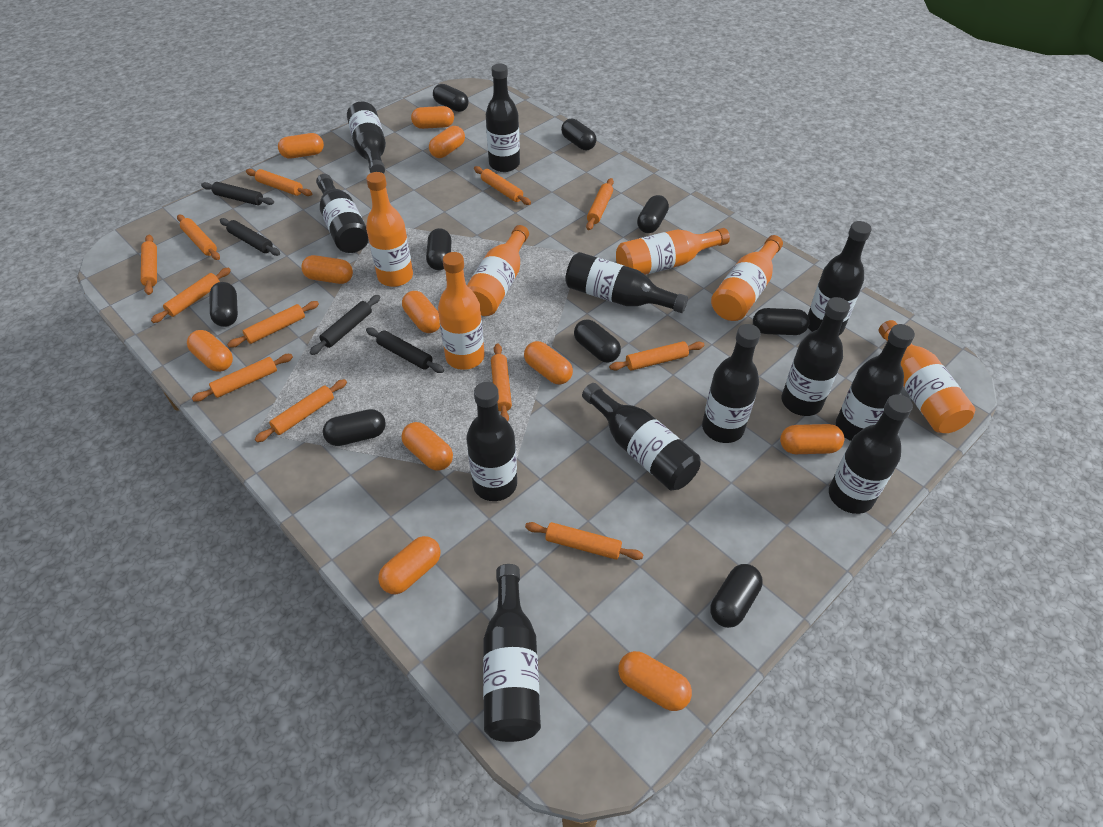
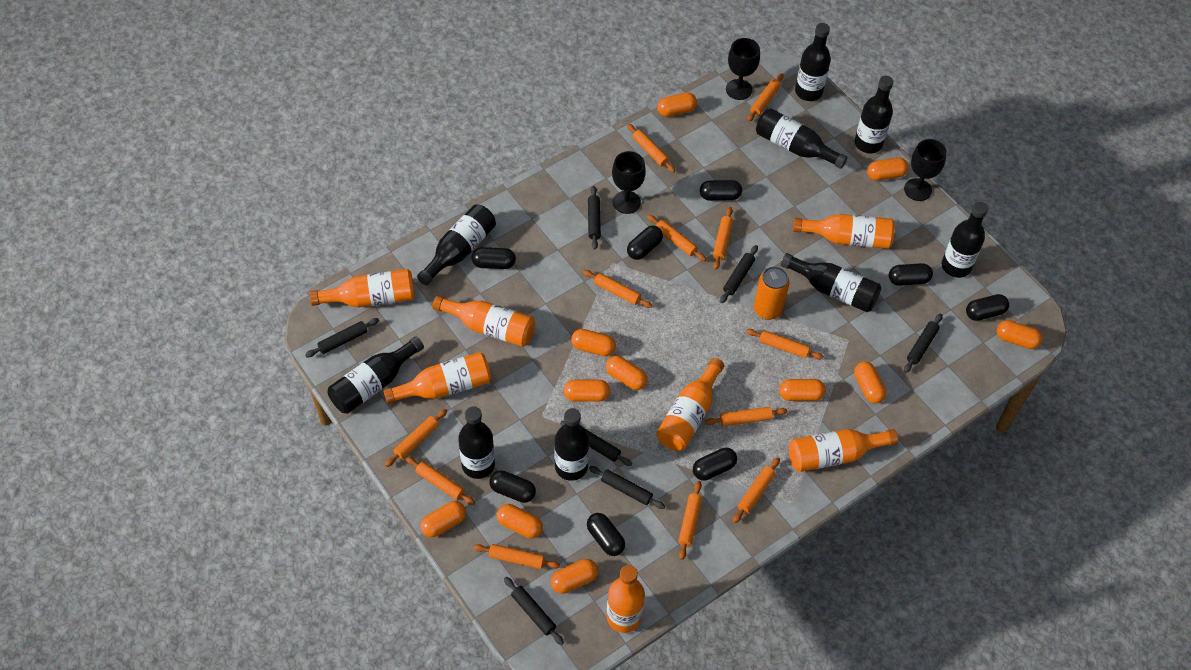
black bottle: [316,174,369,253] [347,102,386,174] [466,382,517,501] [483,564,541,742] [486,64,520,172] [565,252,688,313] [582,383,700,490] [702,324,761,443] [782,297,850,416] [808,221,872,335] [829,394,913,514] [836,324,915,441] = 12 -> [327,336,424,414] [417,204,496,286] [458,406,495,479] [554,408,589,481] [756,108,848,169] [781,253,881,312] [795,23,831,101] [855,76,894,153] [942,202,988,278] = 9
black capsule: [209,282,238,327] [323,409,386,446] [426,228,452,270] [433,84,469,112] [561,119,597,150] [574,319,621,363] [637,195,669,233] [710,564,763,628] [753,308,810,335] = 9 -> [471,247,516,269] [489,470,536,503] [587,513,625,556] [627,226,663,260] [693,447,737,481] [700,180,742,201] [889,263,933,286] [966,294,1009,321] = 8
black goblet: none = 0 -> [612,151,646,214] [726,38,760,100] [904,139,947,201] = 3
black rolling pin: [201,182,274,205] [220,218,280,256] [310,295,380,355] [366,327,444,373] = 4 -> [305,318,379,357] [504,577,564,645] [560,421,632,466] [588,186,601,250] [589,466,665,509] [720,245,758,303] [904,313,942,373] = 7
orange bottle: [366,172,413,287] [438,252,485,370] [467,225,529,316] [616,228,730,275] [711,235,783,321] [879,320,975,433] = 6 -> [310,269,415,307] [383,352,491,404] [433,295,535,347] [607,565,645,633] [656,358,724,451] [789,429,898,472] [793,214,895,249] = 7
orange can: none = 0 -> [754,267,789,320] = 1

